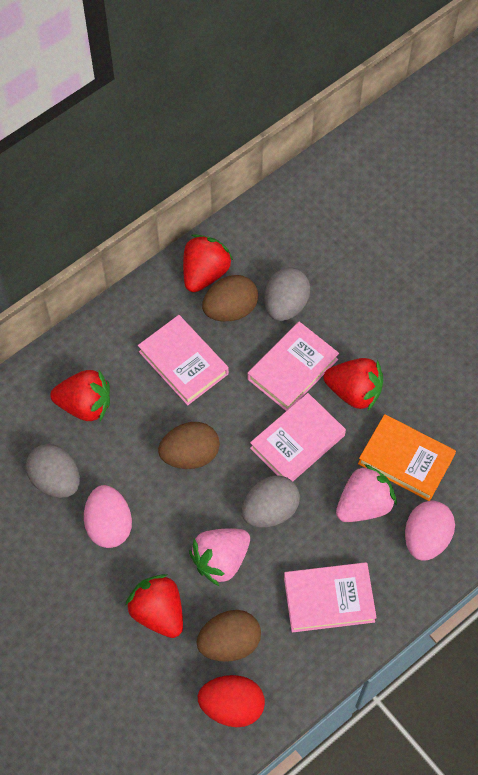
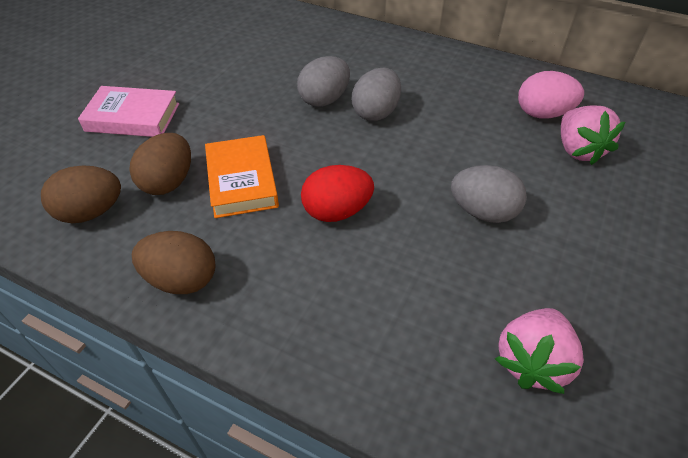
pink book: [138,315,229,405] [247,321,339,411] [250,393,346,481] [284,562,377,633] = 4 -> [78,86,179,137] = 1
pink egg: [84,485,132,548] [405,501,455,560] = 2 -> [518,71,584,119] = 1
red strawberry: [50,370,110,421] [125,574,183,638] [183,234,233,292] [323,358,383,411] = 4 -> none = 0

